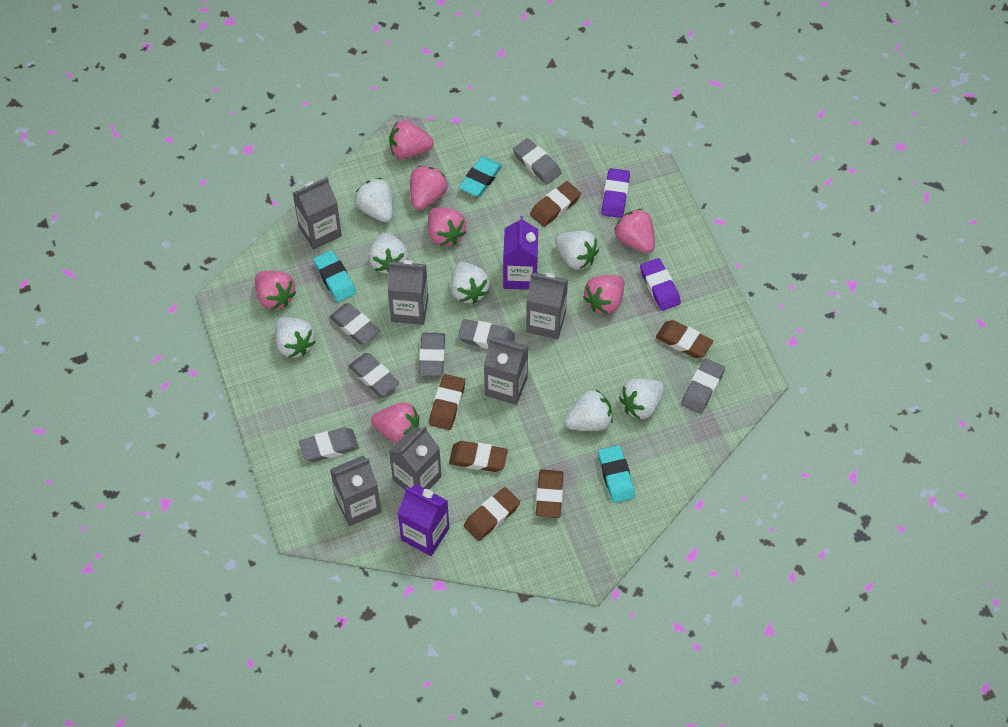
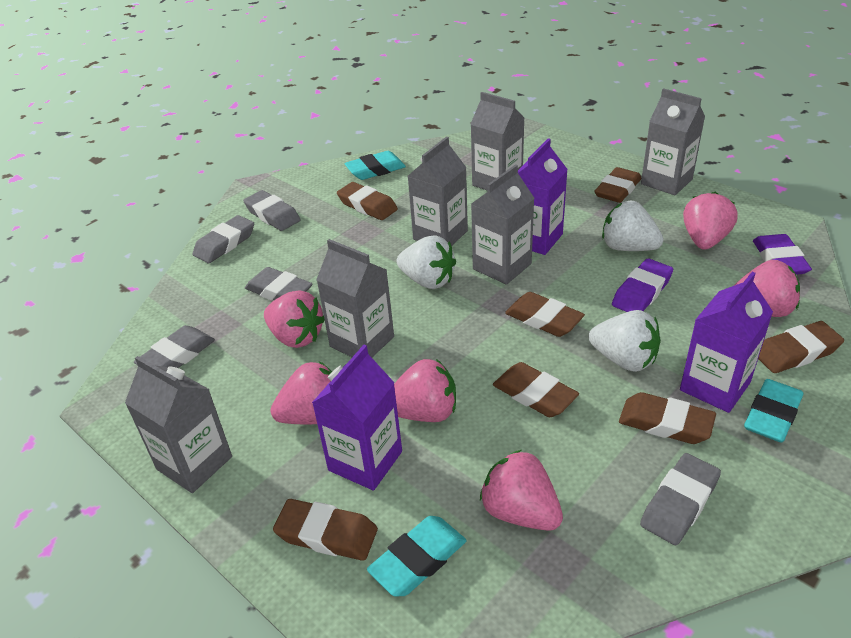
brown eraser: [429,374,465,430] [449,441,508,472] [464,487,520,541] [530,181,581,227] [536,470,564,518] [656,320,713,358] = 6 -> [273,499,378,561] [337,182,398,220] [493,362,579,417] [505,292,585,337] [594,167,641,203] [619,392,716,444] [758,321,844,373] = 7
grey eraser: [299,427,359,462] [330,303,380,345] [349,353,399,396] [419,333,445,376] [458,319,515,349] [513,138,561,184] [681,358,725,413] = 7 -> [134,325,215,368] [193,215,254,263] [243,190,300,231] [245,267,312,300] [640,453,721,545] = 5
pink strawberry: [255,271,296,310] [371,402,419,443] [389,120,434,159] [410,166,448,210] [428,207,466,246] [583,275,624,314] [614,209,655,254] = 7 -> [264,290,324,348] [270,361,332,424] [394,359,456,422] [480,450,563,531] [683,192,738,250] [734,260,800,317] = 6
purple carton: [398,484,449,556] [503,216,538,290] = 2 -> [312,345,402,491] [518,138,568,255] [680,272,773,413] = 3
white strawberry: [275,317,316,358] [355,178,393,222] [368,233,408,274] [451,262,490,304] [555,231,599,270] [564,390,613,431] [619,379,665,419] = 7 -> [397,236,456,289] [589,310,661,372] [602,201,664,251] = 3

